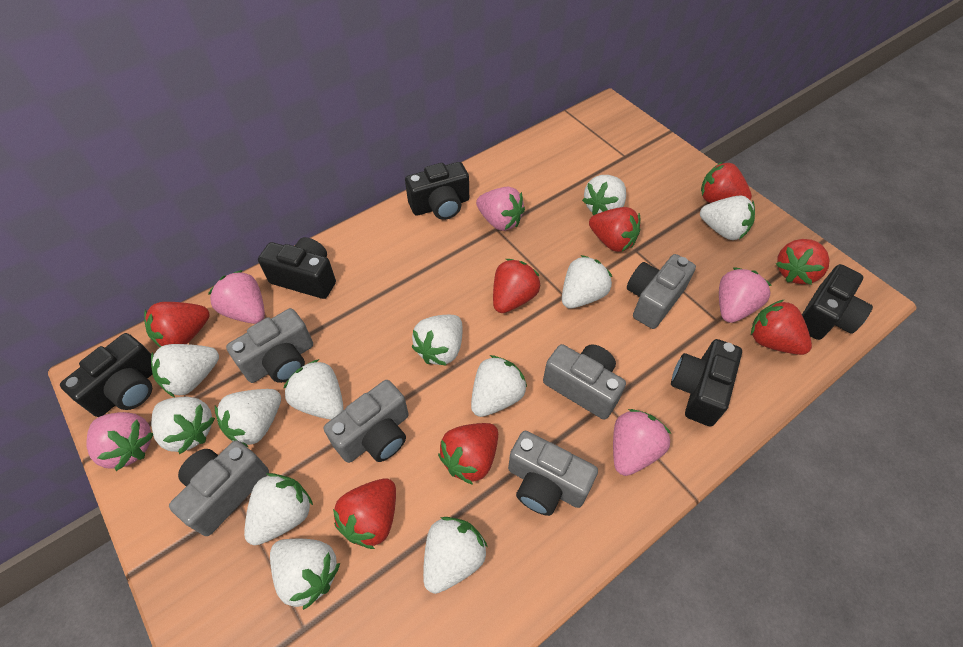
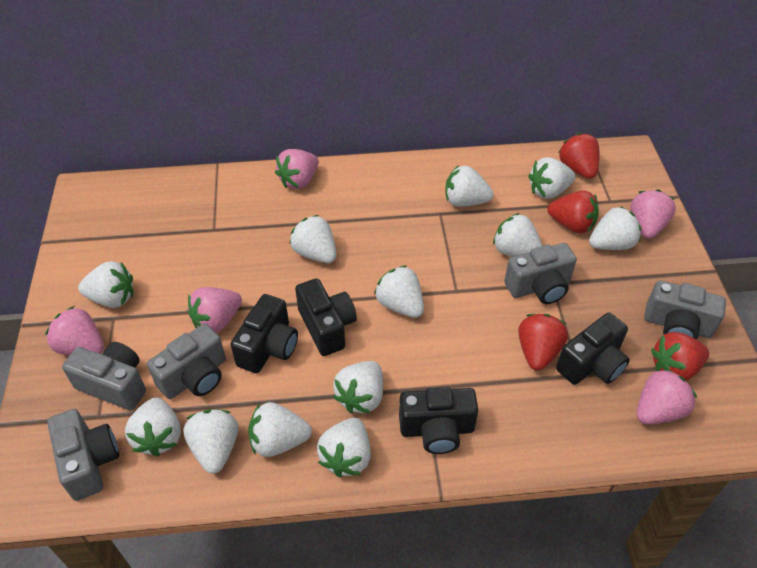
black camera: [60,333,152,417] [258,237,336,299] [405,162,469,220] [671,339,742,427] [802,264,873,340] = 5 -> [230,294,298,373] [295,278,357,356] [399,387,478,454] [556,313,630,385] = 4
grey camera: [169,440,269,536] [226,308,313,383] [324,380,409,463] [508,431,598,516] [543,344,626,420] [627,254,696,329] = 6 -> [47,409,119,501] [62,342,146,411] [147,324,226,399] [504,243,577,304] [644,280,726,340] = 5
red strawberry: [144,302,210,347] [333,478,396,549] [438,423,498,485] [493,259,540,313] [589,207,640,252] [701,162,752,203] [751,300,812,355] [776,239,830,284] = 8 -> [518,314,568,371] [548,190,599,234] [559,133,600,179] [651,332,709,381] = 4

